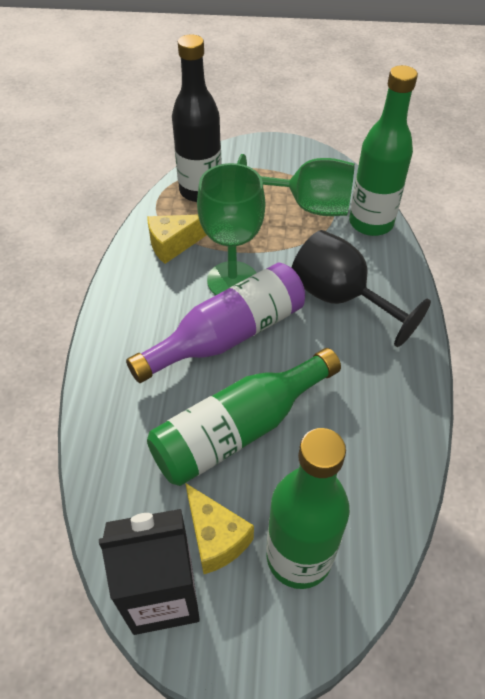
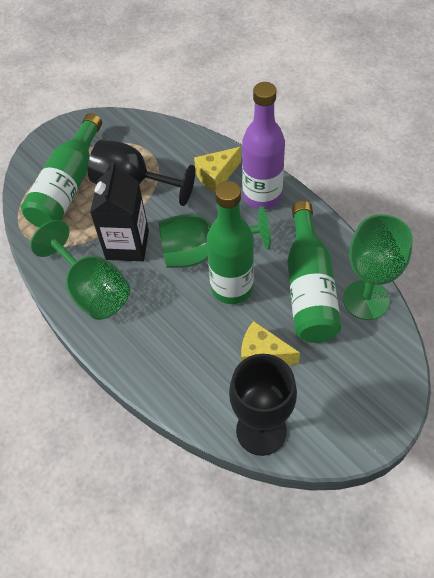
black bottle: [172,34,222,202] = 1 -> none = 0
black goblet: [292,230,431,347] = 1 -> [88,140,195,206] [229,354,297,456] = 2
green goblet: [197,163,265,295] [237,154,355,216] = 2 -> [30,220,130,320] [159,206,271,268] [343,214,413,320] = 3

